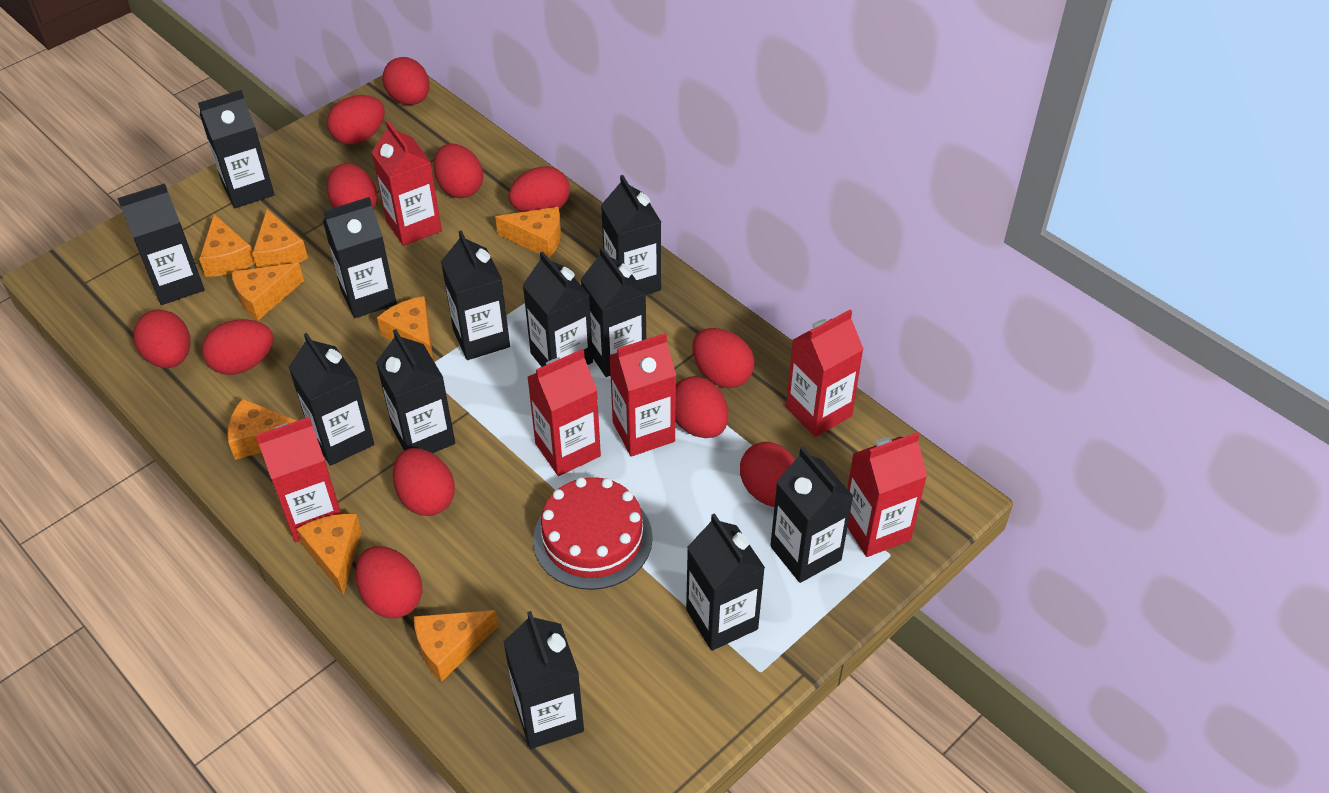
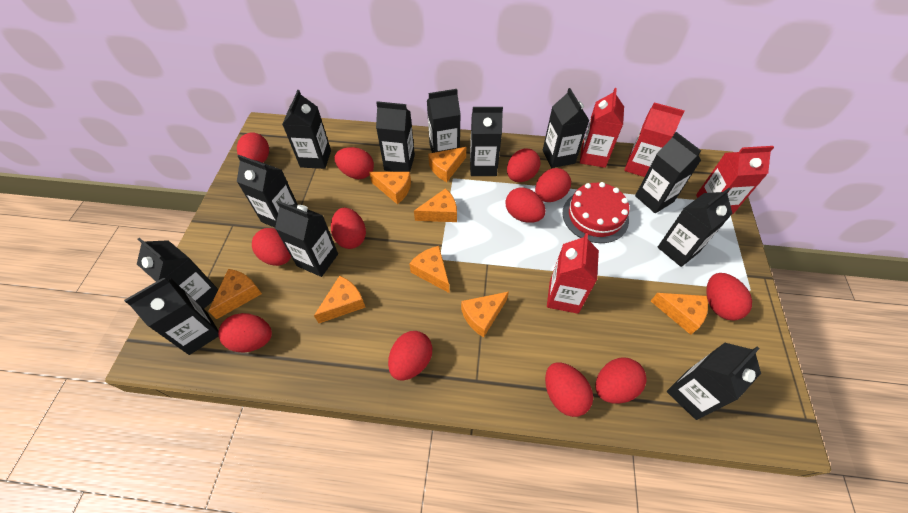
red carton: [256,417,341,542] [371,120,442,246] [527,349,601,476] [609,333,676,456] [786,310,864,437] [847,432,927,557] = 6 -> [547,233,599,314] [580,88,624,168] [624,102,685,177] [696,146,774,214] = 4

